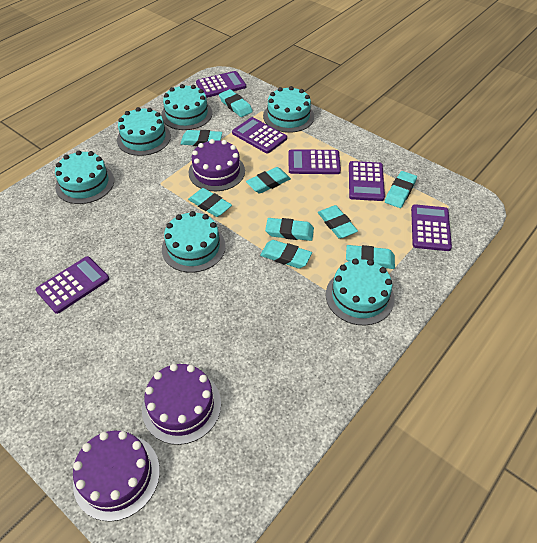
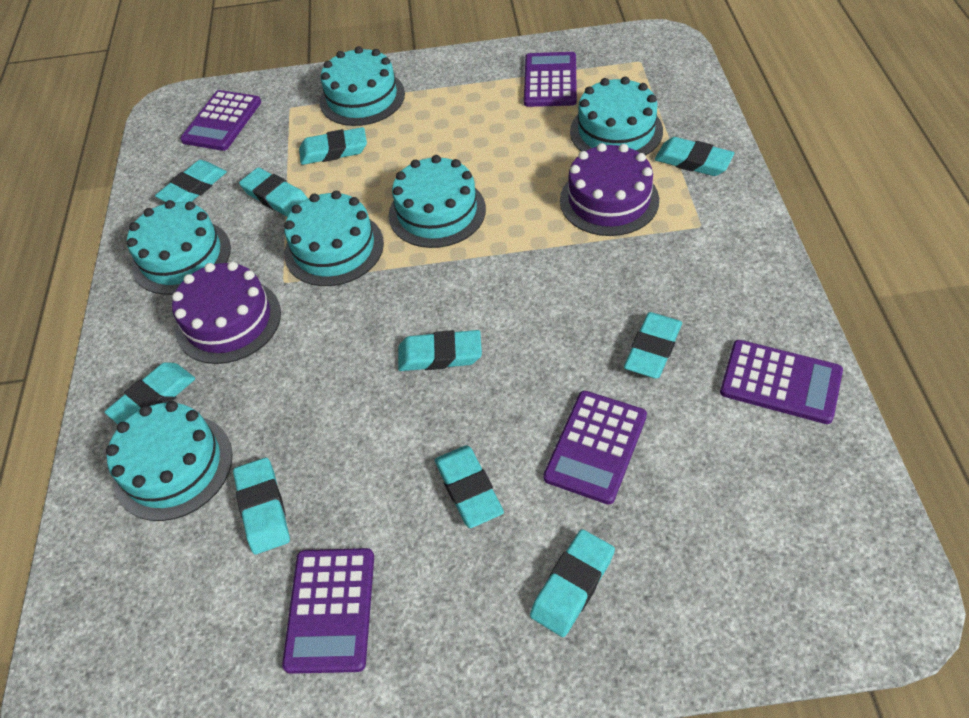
purple cake: [73,431,160,521] [142,364,221,445] [188,139,245,191] = 3 -> [172,261,281,364] [560,143,659,236] = 2
purple calculator: [36,256,109,314] [196,71,246,98] [232,117,287,154] [288,149,341,174] [349,161,385,201] [411,204,452,251] = 6 -> [180,90,261,151] [282,548,374,674] [524,52,577,107] [543,391,647,505] [720,340,843,424] = 5
turquoise eraser: [181,130,222,146] [188,188,232,217] [219,89,253,117] [246,167,291,194] [260,240,312,269] [265,218,314,241] [318,205,358,239] [346,245,395,269] [385,171,417,208] = 9 -> [104,362,195,424] [155,160,227,203] [233,458,290,554] [239,168,308,217] [299,127,367,165] [398,330,482,371] [435,445,504,528] [530,529,615,637] [624,312,682,378] [655,137,735,176] = 10

